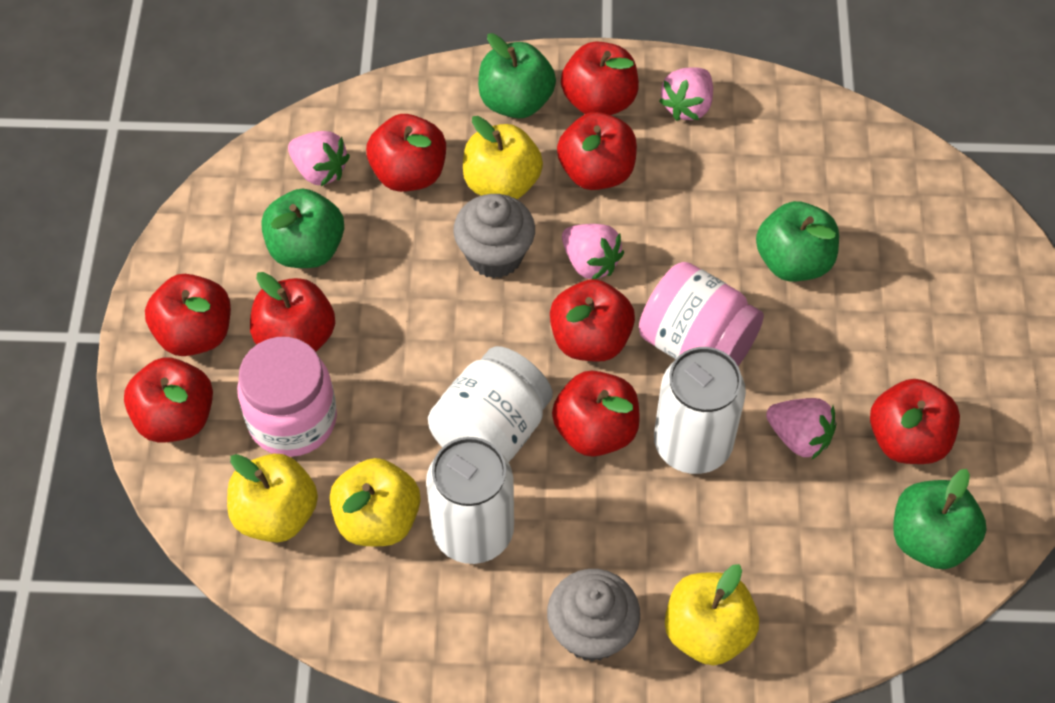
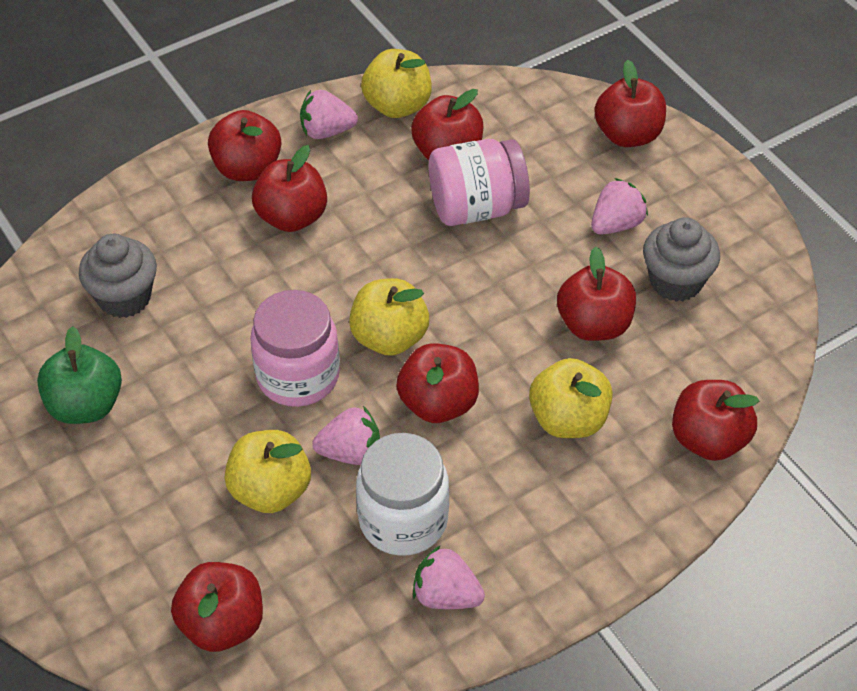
green apple: [261,189,344,268] [478,33,556,119] [756,201,839,281] [893,469,986,569] = 4 -> [37,326,122,424] = 1
red apple: [124,358,213,443] [145,274,231,356] [250,272,335,352] [366,114,446,192] [550,279,635,362] [552,371,640,457] [557,112,637,190] [561,41,639,115] [870,379,960,464] = 9 -> [171,562,263,652] [208,110,281,181] [252,145,327,232] [396,343,479,423] [411,89,483,160] [557,247,636,341] [594,60,666,147] [672,380,759,461] = 8
white can: [426,437,514,564] [654,347,746,474] = 2 -> none = 0

